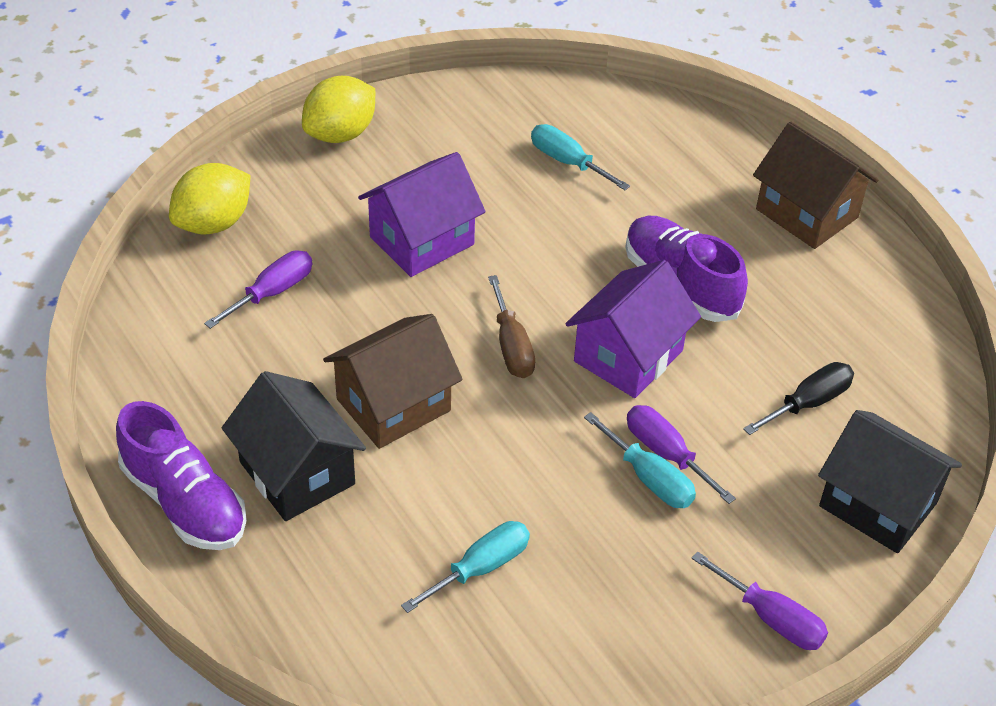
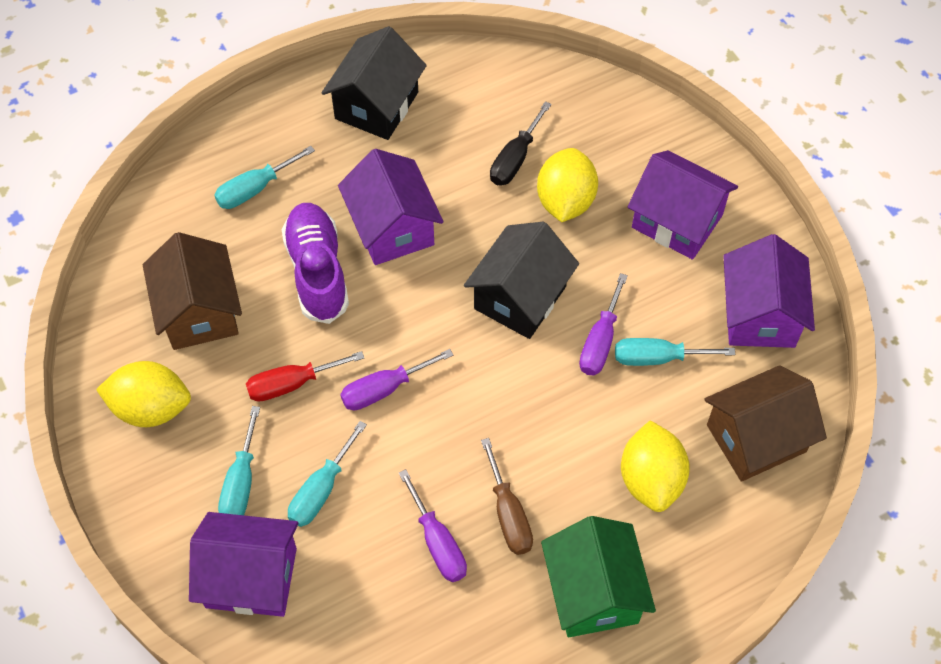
green house: none = 0 -> [541,516,656,637] = 1
purple house: [358,152,486,277] [565,260,701,398] = 2 -> [189,512,298,617] [338,149,443,265] [628,150,738,260] [723,234,815,348] = 4
purple shoe: [116,401,247,550] [625,216,748,322] = 2 -> [282,203,349,324] = 1
red screwdriver: none = 0 -> [246,351,364,402] = 1
turquoise screwdriver: [401,521,530,613] [531,124,630,190] [584,412,696,508] = 3 -> [214,146,315,209] [218,406,260,515] [288,421,367,527] [615,338,735,366] = 4
yellow lemon: [169,163,250,235] [302,76,375,143] = 2 -> [96,361,191,427] [537,148,598,222] [621,420,690,512] = 3

